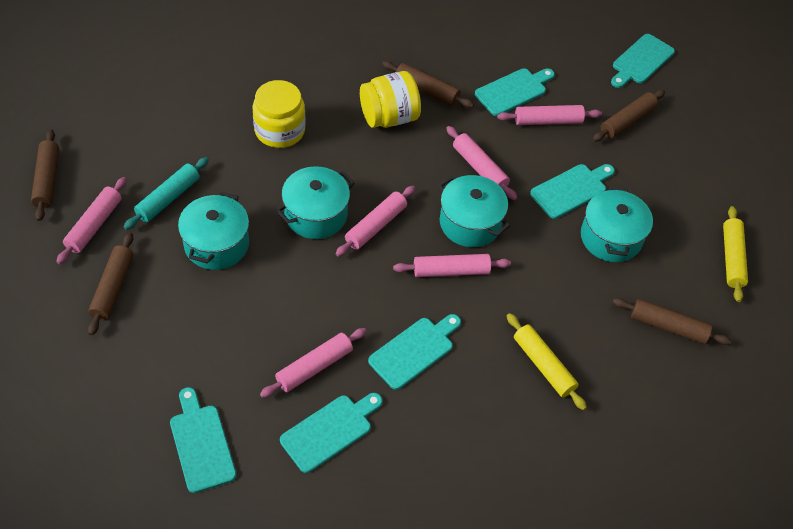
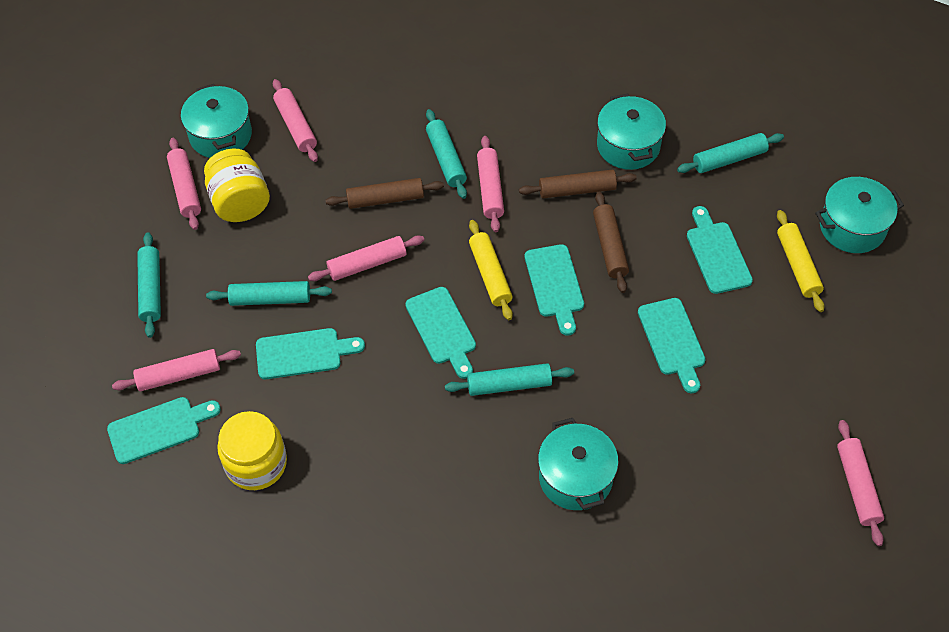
brown rolling pin: [31,129,59,221] [88,232,133,335] [382,61,474,108] [593,90,665,142] [612,298,731,345] = 5 -> [326,178,444,209] [519,170,637,198] [593,191,629,293] = 3
turquoise rolling pin: [124,157,209,230] = 1 -> [137,232,161,338] [206,281,332,306] [426,109,467,199] [445,363,574,396] [677,133,784,173] = 5

